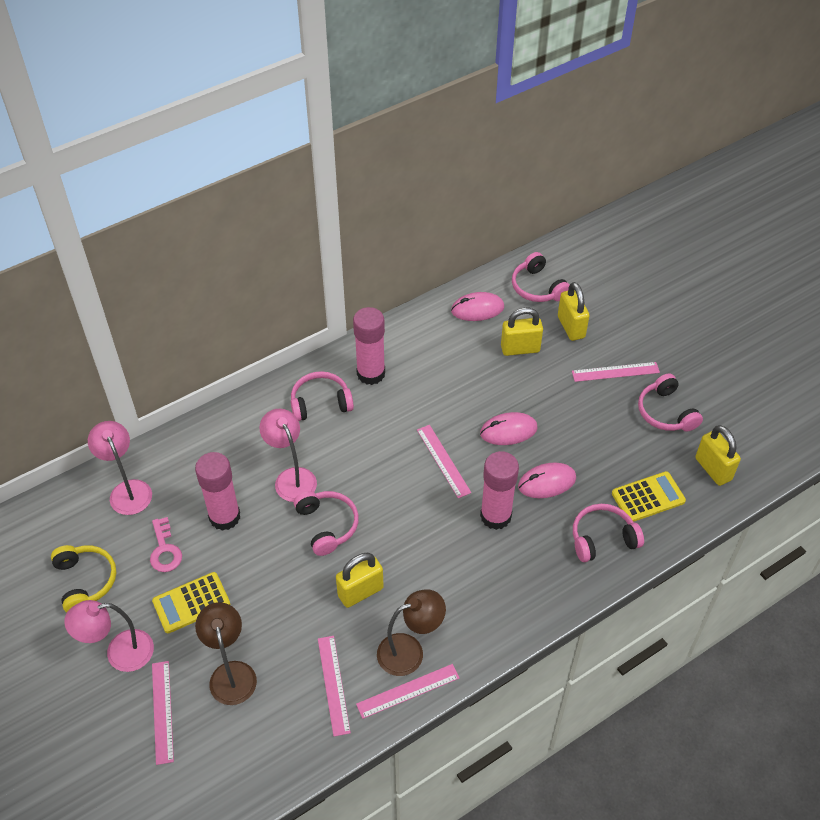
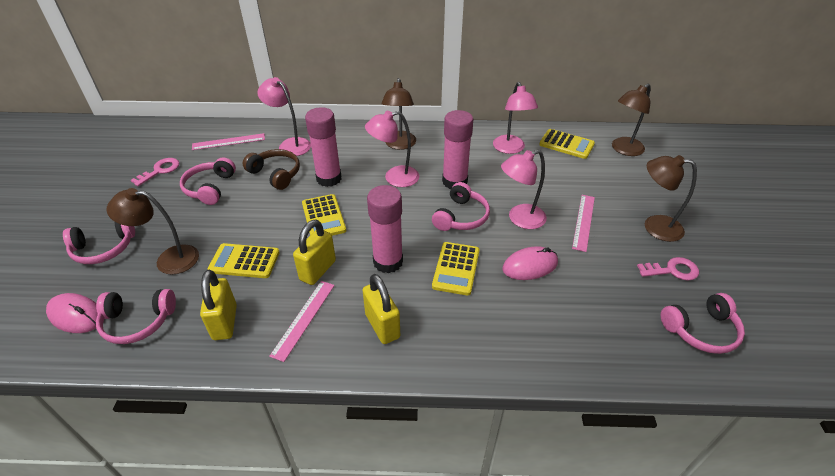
brown headphones: none = 0 -> [243,149,300,190] = 1
brown lamp: [195,602,257,705] [377,589,446,676] = 2 -> [106,188,199,274] [382,78,416,150] [612,83,651,156] [645,155,697,242] = 4
pink key: [150,517,182,572] = 1 -> [131,158,179,186] [637,257,699,281] = 2
pink lamp: [64,600,154,672] [88,421,152,515] [259,409,317,502] = 3 -> [257,77,311,156] [365,111,419,187] [493,82,538,154] [501,150,547,229] = 4
pink mouse: [451,292,504,321] [480,412,538,445] [518,462,576,498] = 3 -> [46,293,98,333] [502,246,558,280] = 2
pink ruler: [152,661,174,765] [318,636,351,737] [356,664,459,719] [417,425,471,498] [572,362,660,382] = 5 -> [192,133,265,150] [269,281,335,362] [572,195,595,252] = 3
yellow calculator: [152,572,230,633] [612,471,686,522] = 2 -> [208,243,280,278] [302,194,346,236] [432,242,479,296] [539,129,595,159] = 4
yellow headphones: [51,545,116,613] = 1 -> none = 0
yellow padlock: [336,553,384,608] [501,307,543,356] [558,282,590,341] [695,425,741,486] = 4 -> [200,270,237,340] [293,220,336,285] [362,274,400,344] = 3

